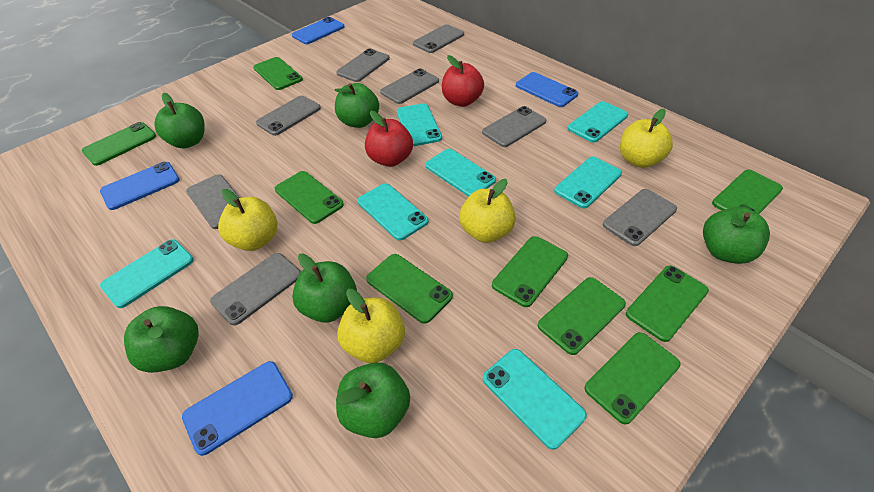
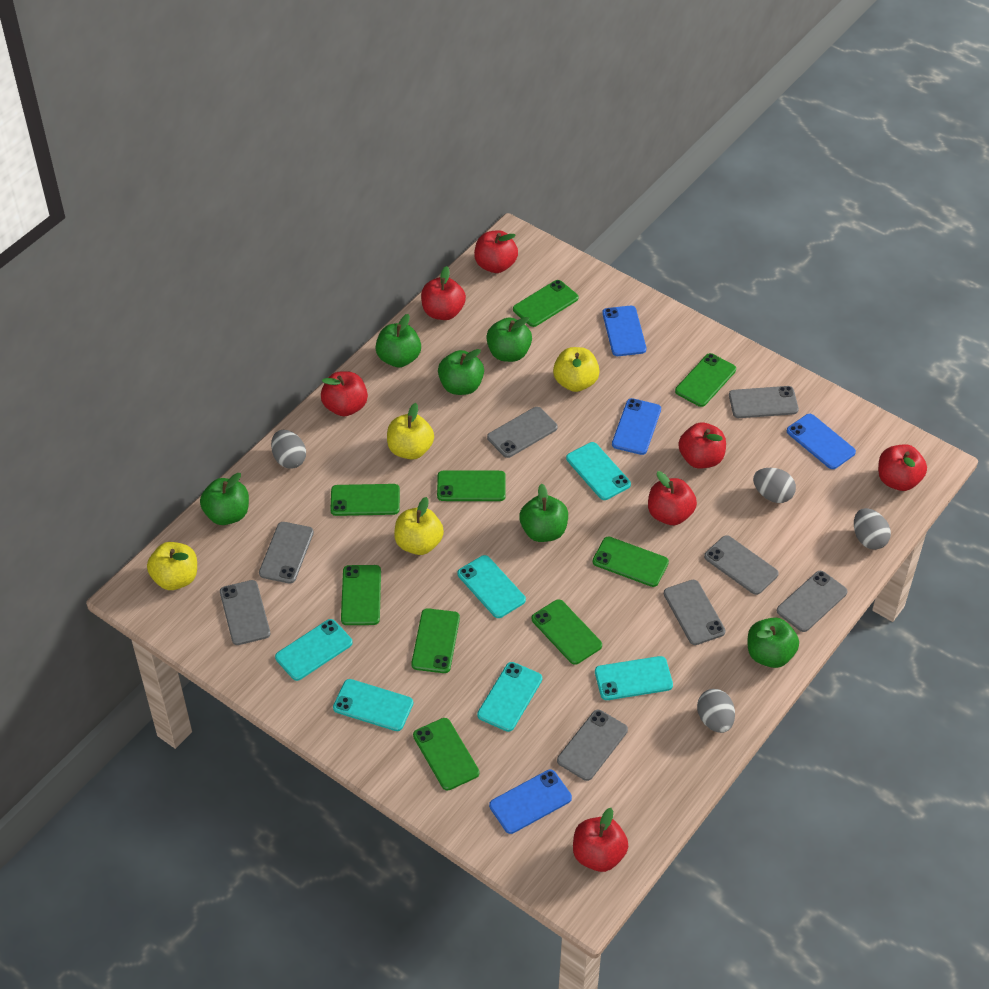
grey egg: none = 0 -> [271,430,306,469] [697,689,735,733] [753,468,796,503] [854,508,891,550] = 4
red apple: [365,111,413,167] [442,55,484,107] = 2 -> [321,371,368,417] [421,266,466,320] [474,230,518,273] [573,808,628,872] [648,471,697,525] [678,422,726,469] [878,444,927,491] = 7
turquoise phone: [100,239,194,308] [357,183,429,241] [397,103,442,146] [425,149,496,197] [483,349,587,450] [554,156,622,209] [568,101,628,143] = 7 -> [275,619,353,681] [333,679,413,731] [457,555,526,618] [477,662,542,732] [566,442,631,500] [595,656,673,700] = 6

